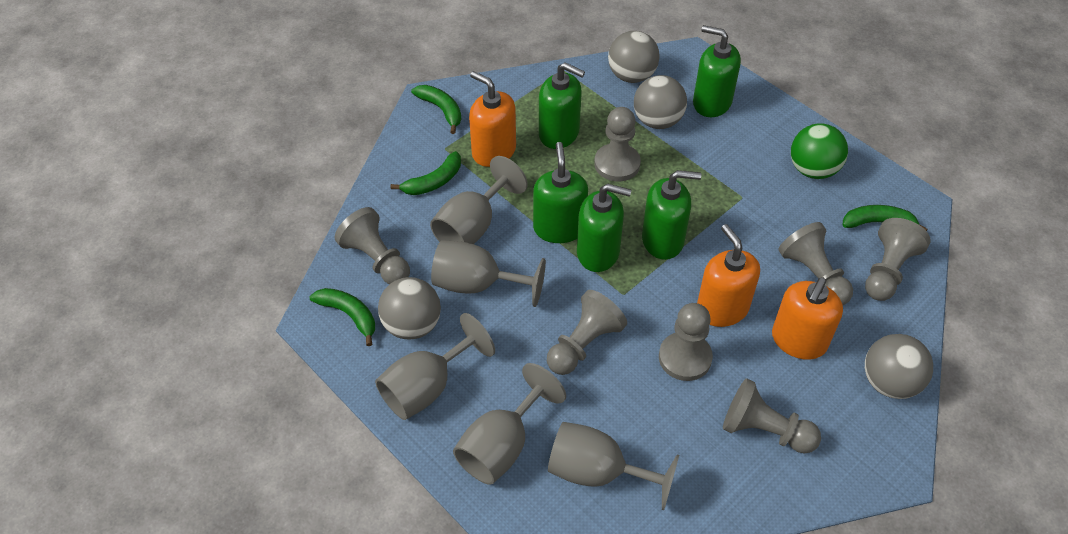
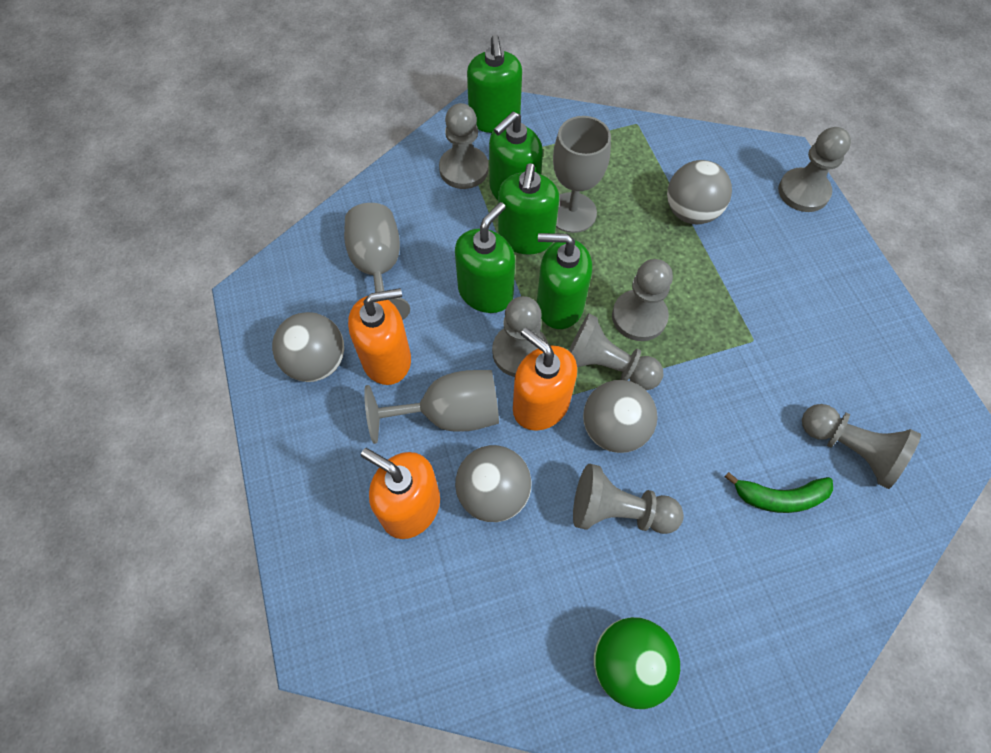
green banana: [310,288,375,346] [391,151,461,195] [411,85,461,134] [842,205,928,231] = 4 -> [725,472,833,513] = 1
grey goblet: [375,313,495,420] [430,156,528,244] [431,240,546,307] [453,363,566,485] [548,422,679,510] = 5 -> [344,203,410,320] [364,370,499,444] [553,116,611,233] = 3

